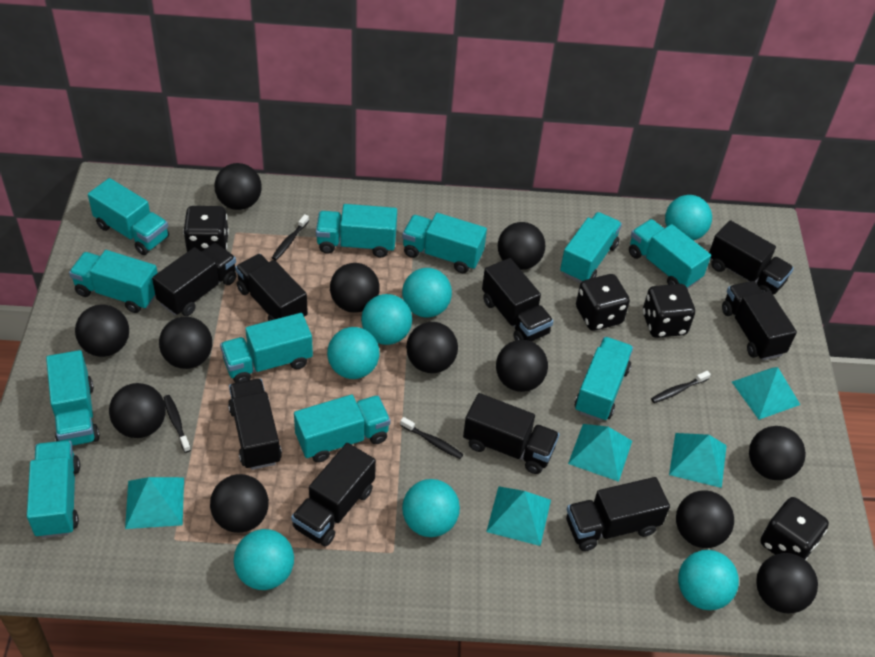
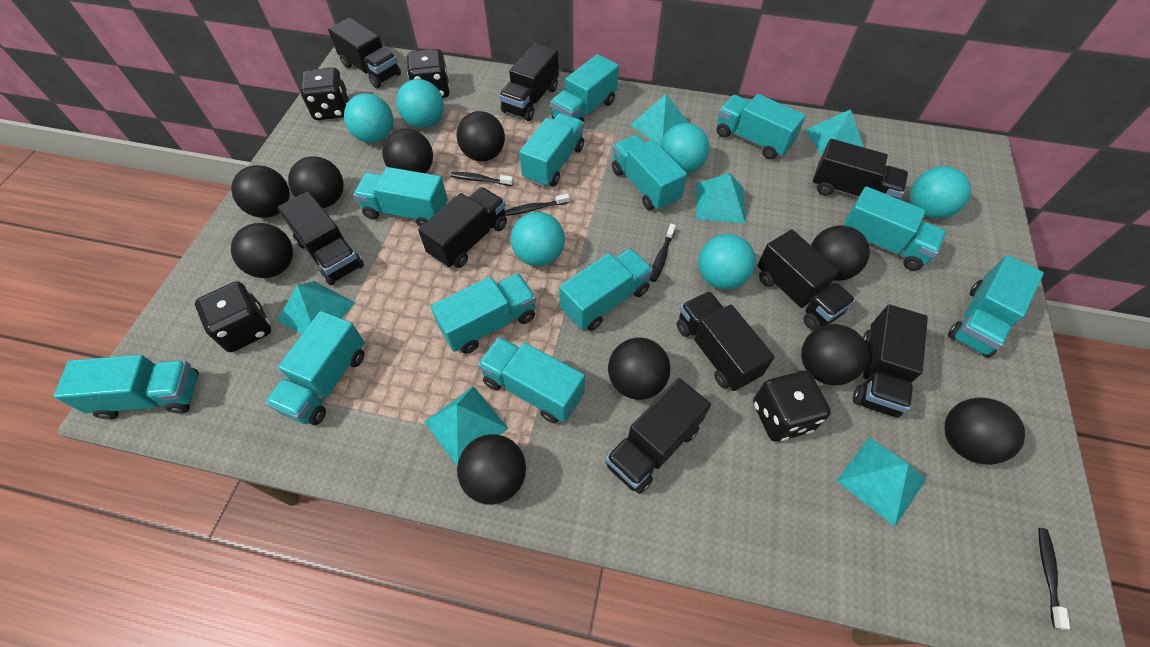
black ball: [75,305,129,357] [109,383,166,438] [159,316,212,369] [210,474,269,533] [214,163,262,210] [330,263,380,313] [406,322,458,373] [496,340,548,392] [498,222,545,270] [676,490,734,548] [749,426,806,480] [756,553,818,613] = 12 -> [231,165,290,218] [231,223,293,278] [288,156,344,208] [382,129,433,173] [456,111,505,161] [457,434,526,505] [608,338,670,400] [801,324,868,385] [811,225,870,281] [944,398,1025,465] = 10
turquoise ball: [234,529,294,590] [327,327,379,379] [361,294,412,345] [402,268,452,317] [402,479,460,537] [665,195,712,241] [678,550,739,610] = 7 -> [344,93,393,143] [396,79,444,128] [511,212,565,267] [660,123,709,173] [698,234,756,290] [910,166,971,219] = 6
turquoise pyramid: [125,477,184,529] [486,486,551,546] [568,424,632,482] [669,433,727,488] [732,367,800,420] = 5 -> [277,281,355,334] [424,386,509,466] [631,94,689,145] [696,173,746,224] [805,109,864,156] [837,438,926,527] = 6
turquoise truck: [27,441,80,538] [46,350,100,446] [69,250,158,313] [88,178,169,255] [220,313,313,383] [294,395,391,463] [316,204,397,258] [402,213,487,273] [560,212,622,283] [575,337,633,421] [629,219,711,289] = 11 -> [54,355,199,419] [265,311,364,425] [353,167,448,227] [431,273,536,354] [478,337,585,423] [519,113,584,187] [551,54,619,122] [559,248,653,331] [612,135,687,211] [717,94,806,159] [843,186,946,271] [948,255,1044,358] = 12

